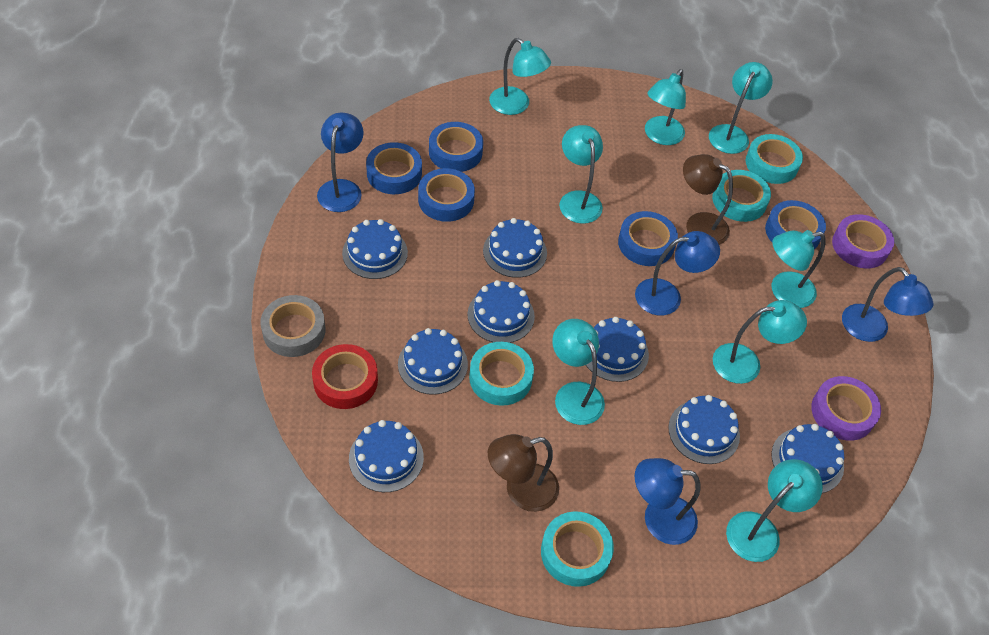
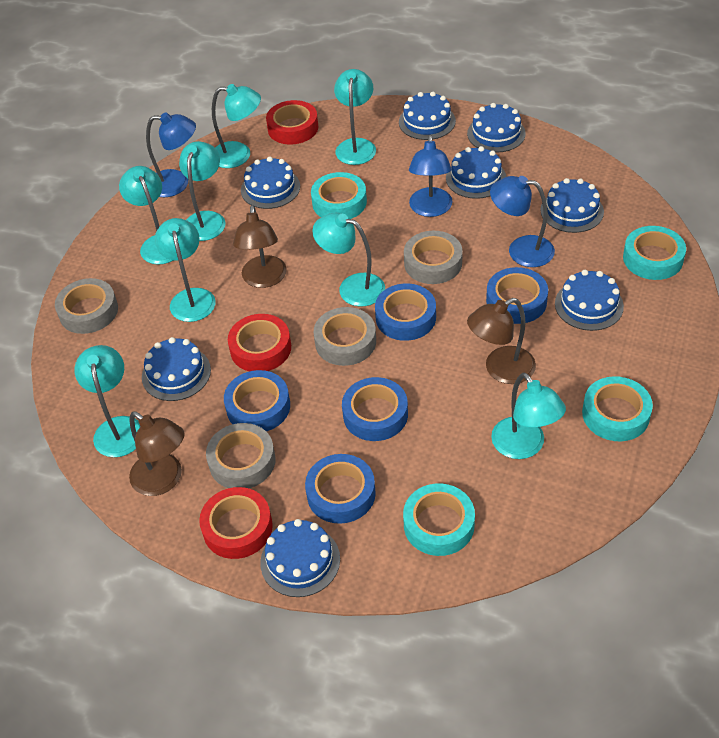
blue lamp: [317,113,364,212] [635,231,720,316] [635,458,701,545] [842,267,934,342] = 4 -> [146,112,196,197] [409,135,453,217] [490,176,555,267] = 3
brown lamp: [488,434,559,512] [683,154,733,245] = 2 -> [129,411,185,496] [233,205,287,288] [467,298,536,384] = 3
grey tape: [260,295,325,357] = 1 -> [55,278,118,334] [206,423,276,488] [314,307,376,366] [404,231,463,284] = 4
purple tape: [811,376,881,441] [832,214,894,269] = 2 -> none = 0
red tape: [312,344,378,409] = 1 -> [199,487,273,559] [228,314,291,371] [266,100,318,144] = 3

